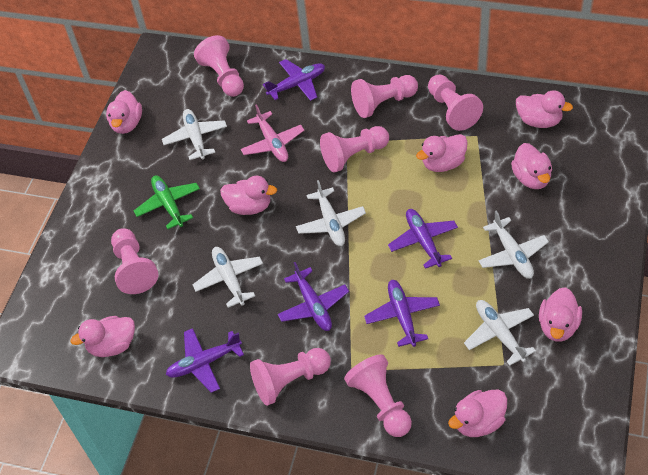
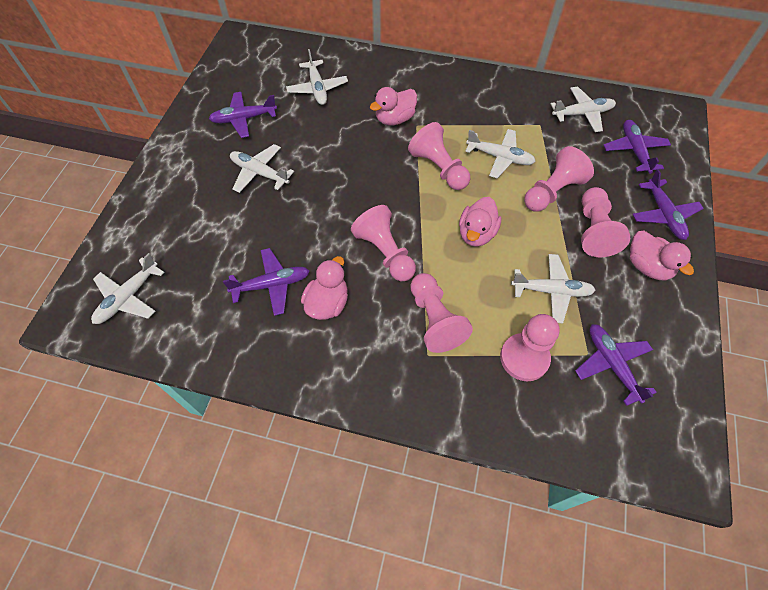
green plane: [134,175,200,229] = 1 -> none = 0
pink duck: [71,316,135,357] [106,90,142,134] [220,176,277,215] [416,134,468,172] [448,390,507,437] [511,143,552,189] [516,90,573,128] [539,287,582,342] = 8 -> [301,256,348,320] [370,87,417,125] [459,197,502,247] [630,231,694,280] = 4
pink pawn: [111,228,158,294] [194,35,244,97] [250,348,331,406] [320,126,389,173] [344,354,412,437] [351,75,418,118] [428,75,483,131] = 7 -> [351,205,416,281] [408,122,470,190] [410,273,473,353] [500,314,559,381] [524,146,594,212] [581,187,631,257] = 6
pink plane: [241,104,305,162] = 1 -> none = 0
white plane: [162,109,227,160] [192,247,263,308] [296,180,366,246] [464,300,536,366] [478,211,549,279] = 5 -> [91,253,165,324] [230,144,294,193] [286,49,348,105] [465,129,536,178] [511,254,596,323] [551,86,616,132] = 6

